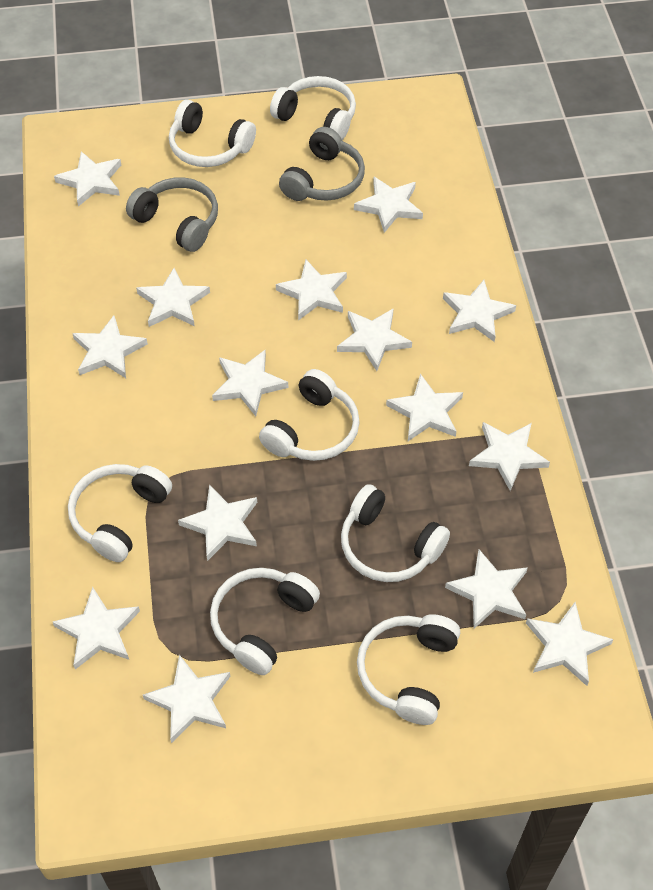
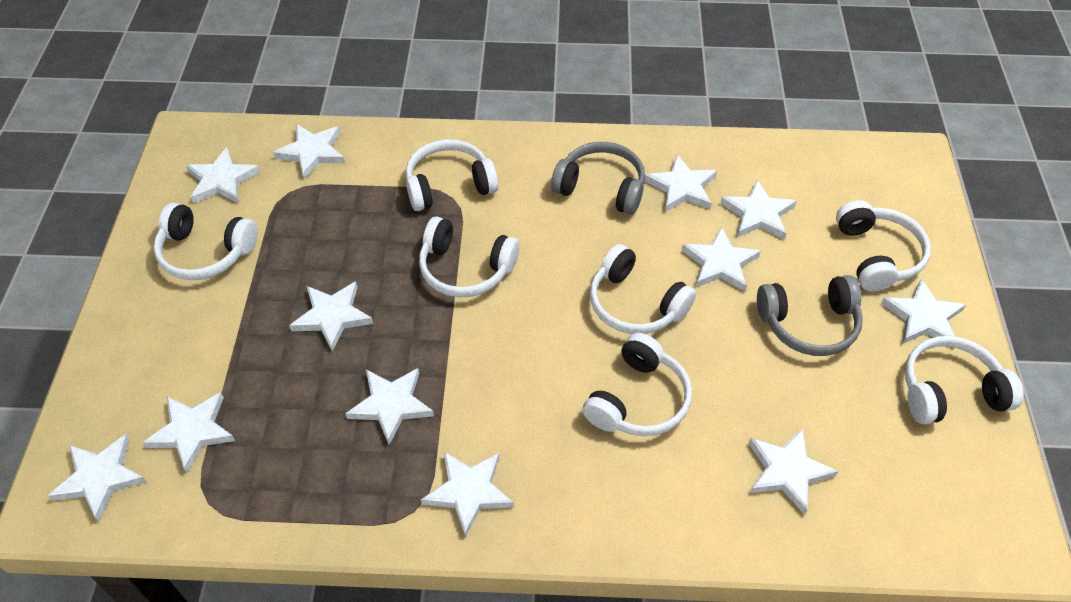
white star: [53,587,140,670] [54,151,121,207] [72,316,148,378] [136,268,210,327] [143,655,230,743] [178,484,257,561] [212,350,289,416] [276,260,347,321] [337,308,412,371] [354,177,423,233] [386,374,463,441] [443,280,516,342] [445,549,528,629] [469,422,550,491] [526,602,614,686] = 15 -> [48,434,146,522] [142,392,235,473] [186,147,260,204] [273,124,345,179] [289,281,373,352] [345,368,434,445] [421,452,514,537] [645,154,717,212] [682,226,761,292] [720,179,797,240] [749,428,838,515] [881,278,966,344] = 12

